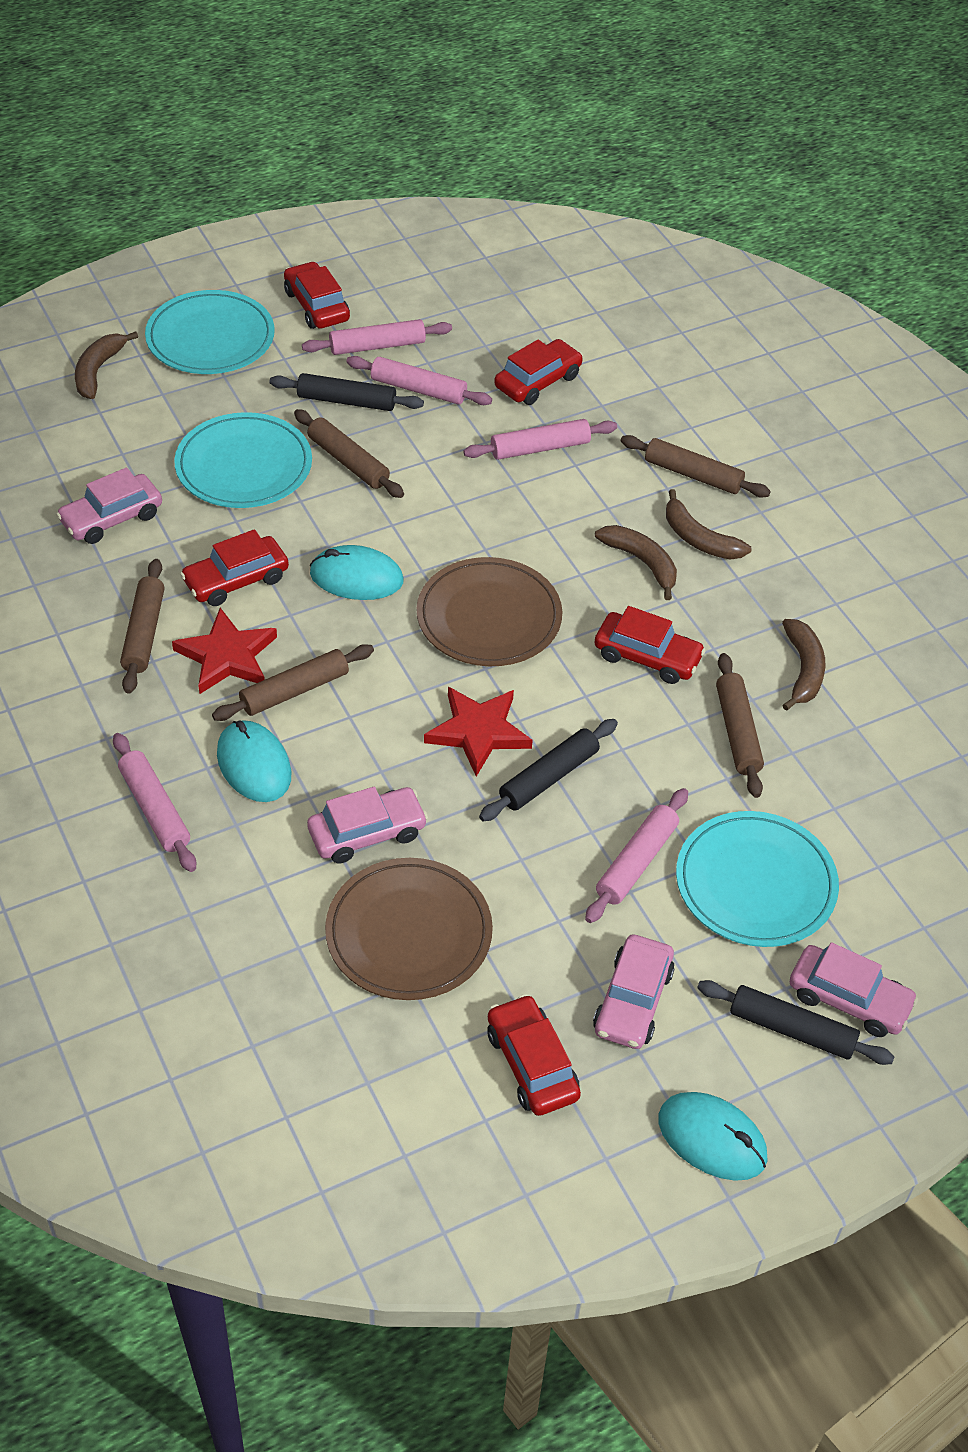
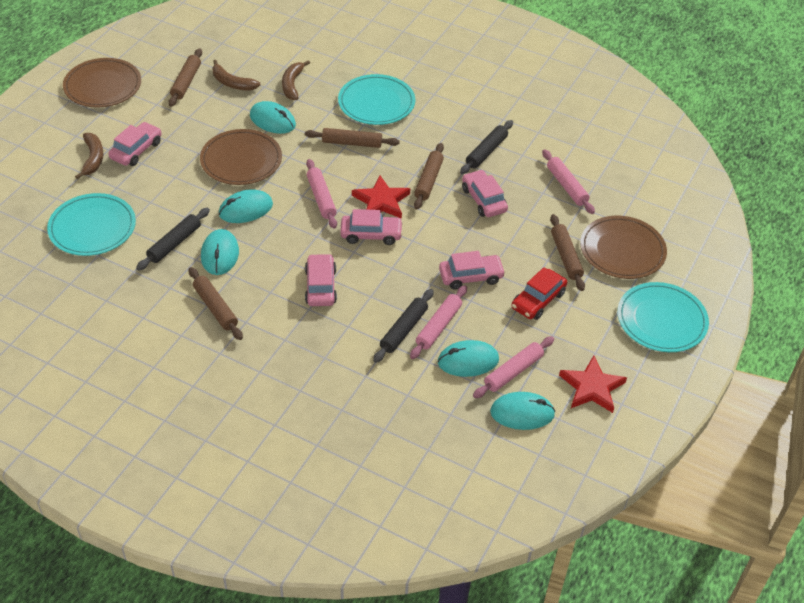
brown banana: [75,331,138,399] [595,525,677,600] [666,489,752,560] [782,619,826,711] = 4 -> [75,133,104,179] [212,60,261,91] [282,60,310,100] = 3
brown plate: [325,858,493,1000] [416,557,562,666] = 2 -> [63,58,141,108] [200,129,282,185] [580,216,667,279] = 3
pink car: [56,467,162,544] [307,787,428,864] [593,935,675,1049] [790,942,918,1037] = 4 -> [108,122,162,166] [305,254,337,306] [340,209,403,245] [439,251,506,290] [462,170,508,217] = 5
pink rolling pin: [113,733,196,872] [302,319,452,355] [346,356,492,405] [463,419,617,460] [585,788,688,923] = 5 -> [306,159,337,228] [410,285,467,359] [473,336,554,398] [542,149,595,214] = 4
red car: [180,529,289,606] [284,261,350,329] [487,994,581,1116] [494,339,583,405] [594,606,706,684] = 5 -> [511,267,567,320] = 1
turquoise mouse: [217,720,292,802] [310,545,403,600] [658,1092,768,1181] = 3 -> [201,229,239,275] [219,189,273,223] [250,101,296,134] [438,340,499,377] [490,392,555,430] = 5

